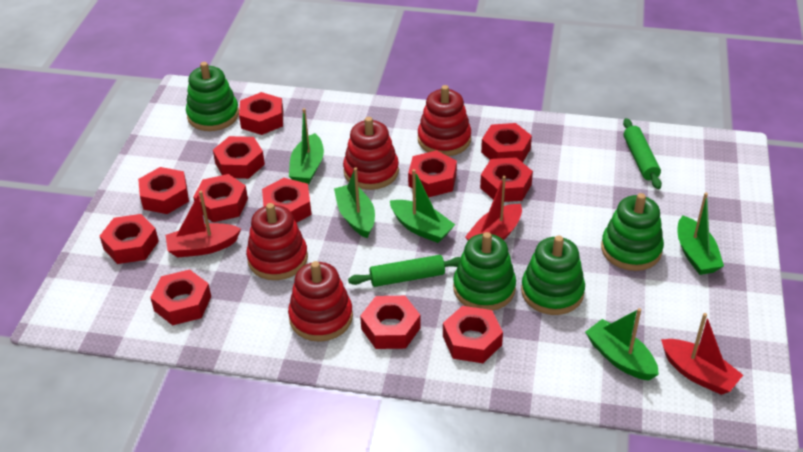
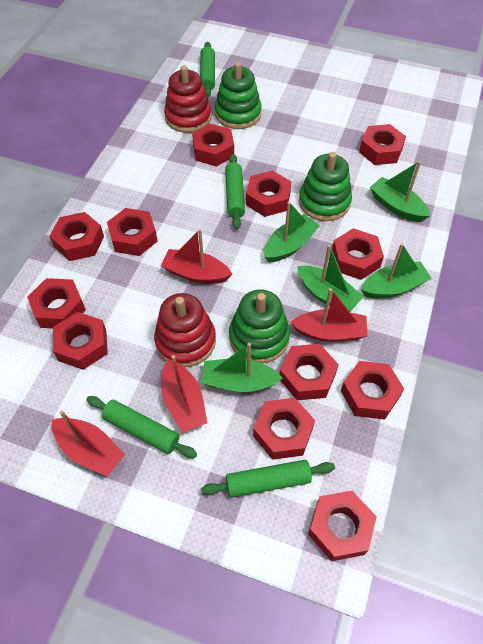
green rolling pin: [348,255,461,287] [623,118,662,189] = 2 -> [86,396,197,458] [200,42,215,97] [201,460,335,498] [225,154,245,229] = 4
green stacking toy: [186,62,239,131] [453,232,516,311] [521,235,585,315] [601,193,664,271] = 4 -> [215,62,262,129] [229,290,290,363] [299,152,352,221] = 3
red boat: [166,191,241,258] [465,176,522,240] [661,313,743,395] = 3 -> [52,410,125,476] [161,229,232,284] [161,355,207,433] [291,288,368,342] = 4
red stacking toy: [246,203,308,280] [288,261,353,342] [343,117,399,190] [418,85,471,156] = 4 -> [154,293,216,367] [164,65,212,133] = 2

